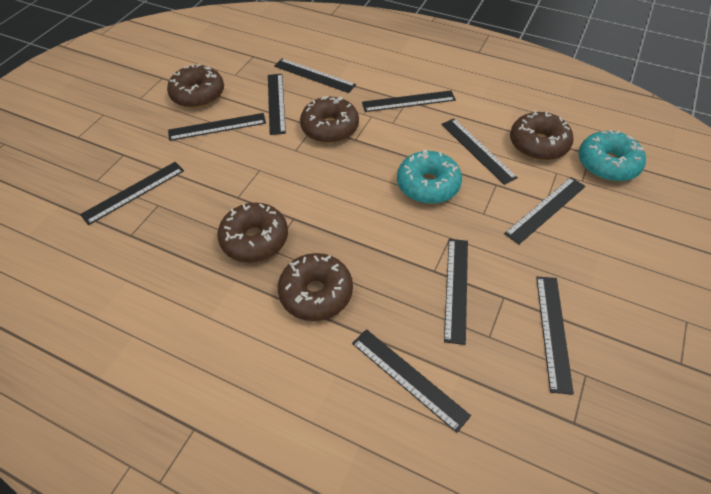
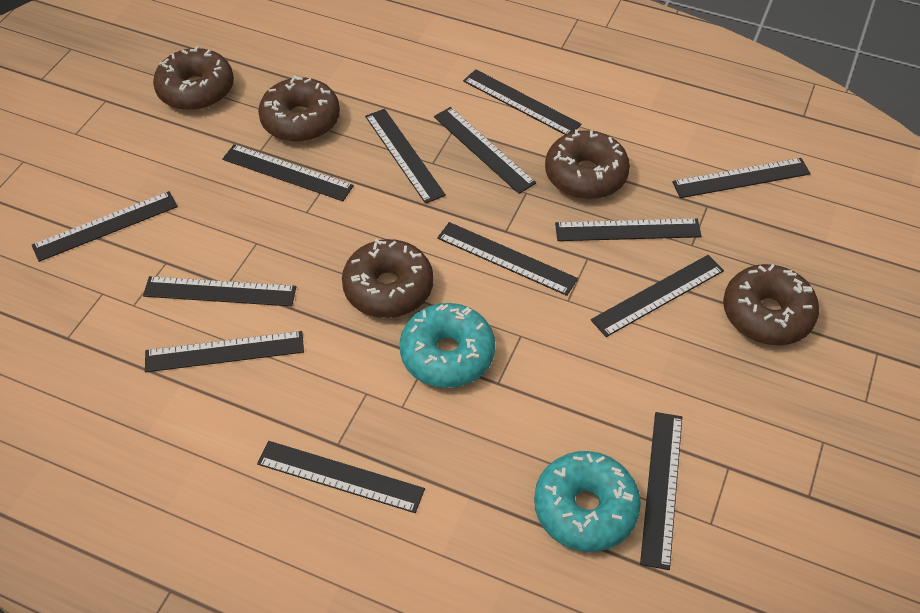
black ruler: [80,162,184,225] [168,113,266,141] [268,74,286,135] [274,59,356,93] [352,329,471,433] [362,90,456,112] [441,119,518,185] [444,239,468,345] [504,177,586,244] [536,277,574,395] = 10 -> [32,191,178,262] [143,276,296,306] [145,331,304,372] [222,144,354,201] [257,441,425,513] [365,109,446,204] [434,107,536,194] [437,222,578,296] [463,69,582,135] [555,218,702,241] [591,255,724,337] [640,412,682,570] [672,158,811,198] = 13

